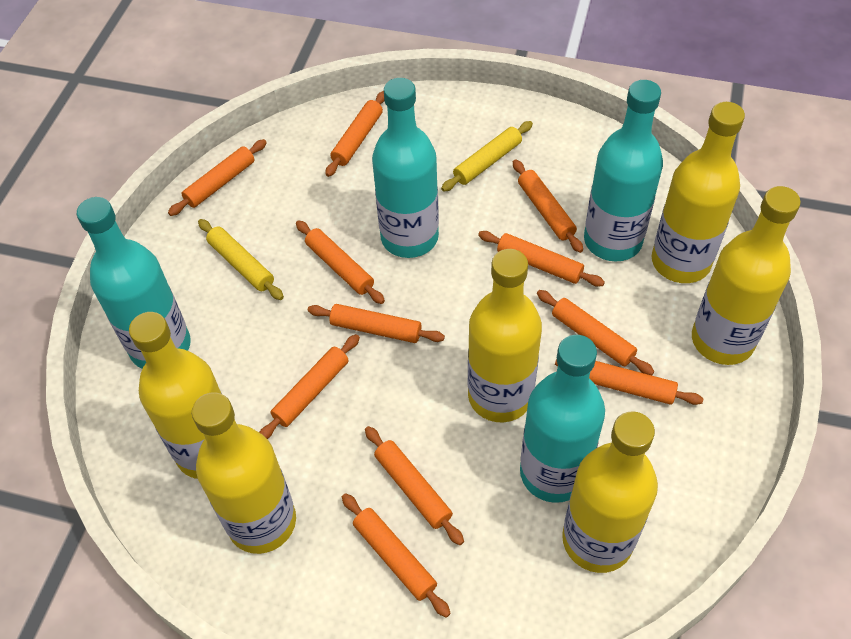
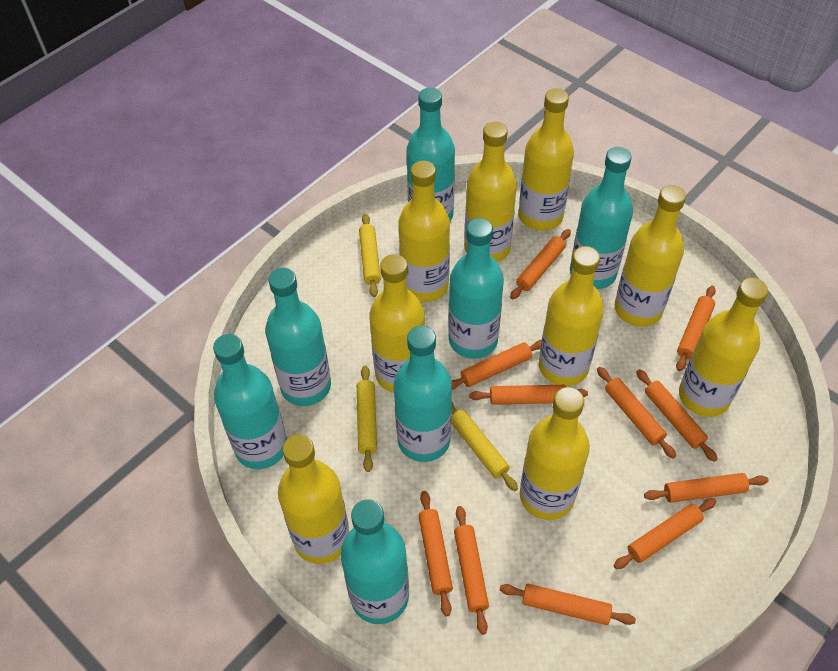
turquoise bottle: [77,197,191,369] [372,78,439,258] [520,335,605,503] [584,80,663,262] = 4 -> [213,334,287,469] [265,268,331,406] [340,499,409,624] [394,326,452,462] [406,88,455,221] [448,218,504,359] [570,147,633,289] = 7
yellow bottle: [129,312,222,479] [192,392,296,554] [468,249,542,422] [562,411,658,573] [652,102,745,283] [692,186,801,365] = 6 -> [278,434,349,564] [369,254,425,393] [398,161,450,302] [465,122,517,262] [518,88,574,231] [520,387,590,520] [539,246,604,386] [615,185,686,327] [679,278,768,417] = 9
yellow rolling pin: [198,219,284,300] [441,121,533,192] = 2 -> [357,366,377,472] [359,214,381,297] [451,401,518,491] = 3

